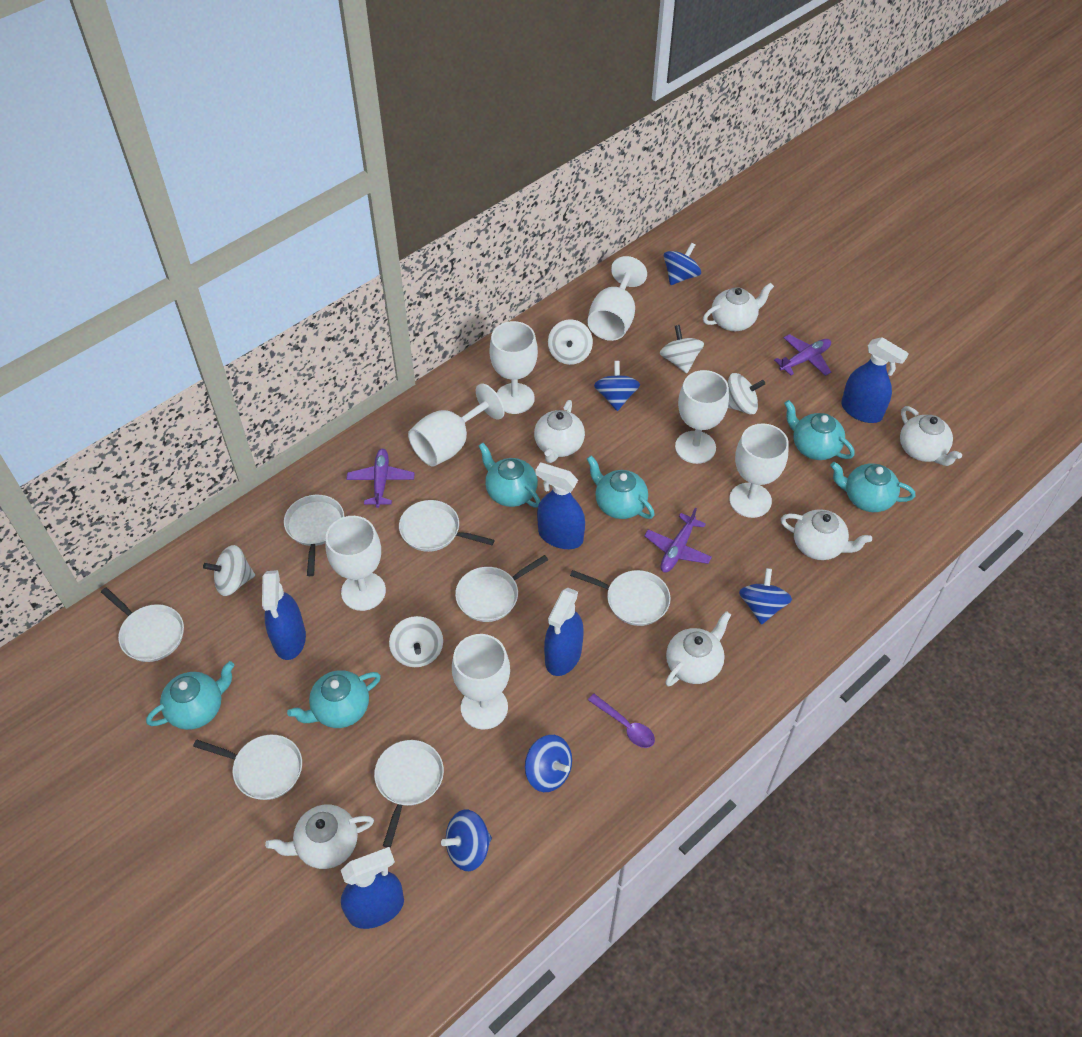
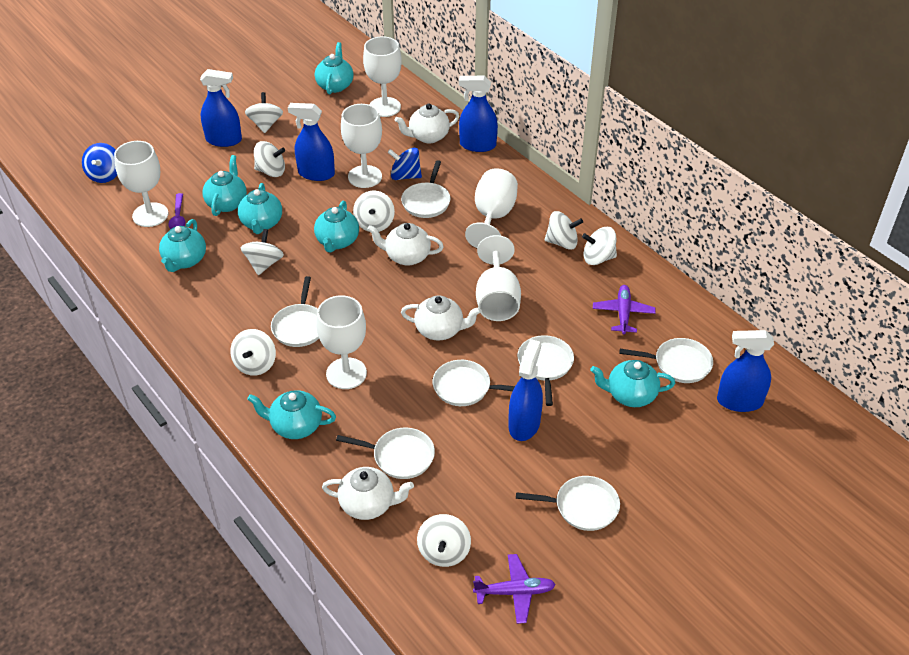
blue spinning top: [441,810,492,871] [525,735,572,792] [594,361,640,411] [664,243,701,285] [739,568,792,625] = 5 -> [82,143,117,183] [388,148,422,180] = 2
purple plane: [347,449,415,508] [644,508,712,572] [774,334,831,376] = 3 -> [473,554,556,624] [593,285,656,334] = 2
turquoise teapot: [146,661,234,730] [287,670,381,728] [478,443,540,508] [587,456,655,519] [784,400,855,460] [830,462,915,512] = 6 -> [159,219,206,272] [202,155,247,216] [238,183,282,234] [247,390,336,439] [314,201,359,253] [315,42,353,94] [590,360,675,407] = 7
white goblet: [326,516,386,611] [408,384,505,467] [452,634,510,730] [490,321,538,414] [587,256,647,341] [675,370,729,464] [729,423,789,518] = 7 -> [114,141,168,227] [316,295,367,389] [341,104,382,188] [363,36,402,117] [465,168,518,248] [476,235,521,321] = 6
white spinning top: [203,545,255,596] [389,616,443,667] [548,319,593,365] [660,325,704,373] [728,373,765,414] = 5 -> [230,329,276,376] [241,229,284,275] [245,92,283,133] [254,141,285,177] [353,190,395,232] [417,514,471,567] [545,211,583,250] [582,227,617,265] = 8
white teapot: [265,804,374,869] [534,400,585,463] [665,611,731,686] [703,282,774,331] [781,509,872,560] [900,406,962,466] = 6 -> [322,467,414,520] [368,223,444,266] [395,104,459,144] [401,295,482,340] = 4

